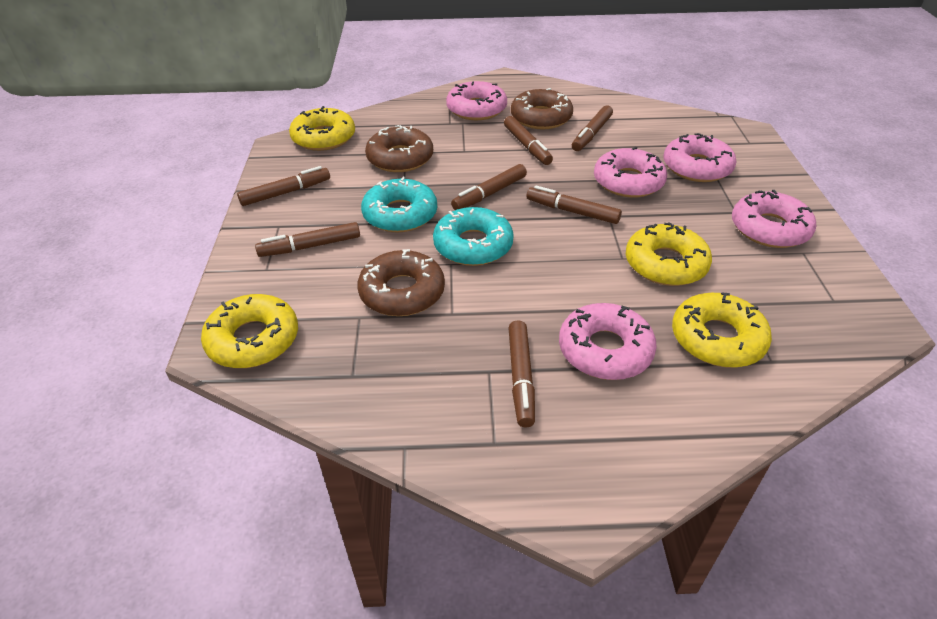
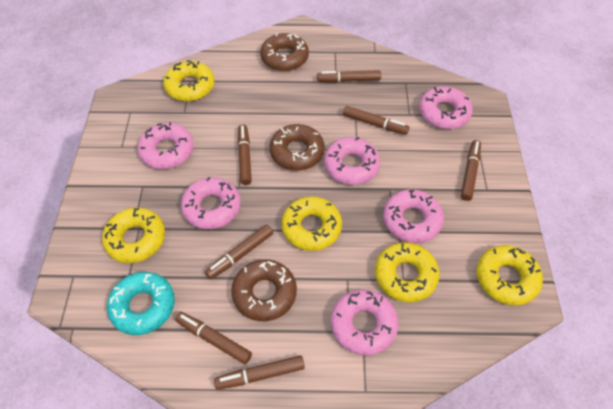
pink donut: [446,81,507,120] [559,303,657,380] [594,147,667,198] [663,133,737,182] [732,190,816,248] = 5 -> [137,122,194,169] [181,177,241,229] [324,137,380,185] [331,290,398,356] [383,189,444,243] [419,86,473,129] = 6
turquoise donut: [361,177,437,232] [433,207,514,266] = 2 -> [107,272,175,335] = 1
yellow donut: [201,294,298,368] [289,106,355,151] [626,222,712,286] [672,292,772,368] = 4 -> [102,207,165,263] [163,60,215,101] [281,196,342,251] [375,242,440,302] [476,245,543,305] = 5

